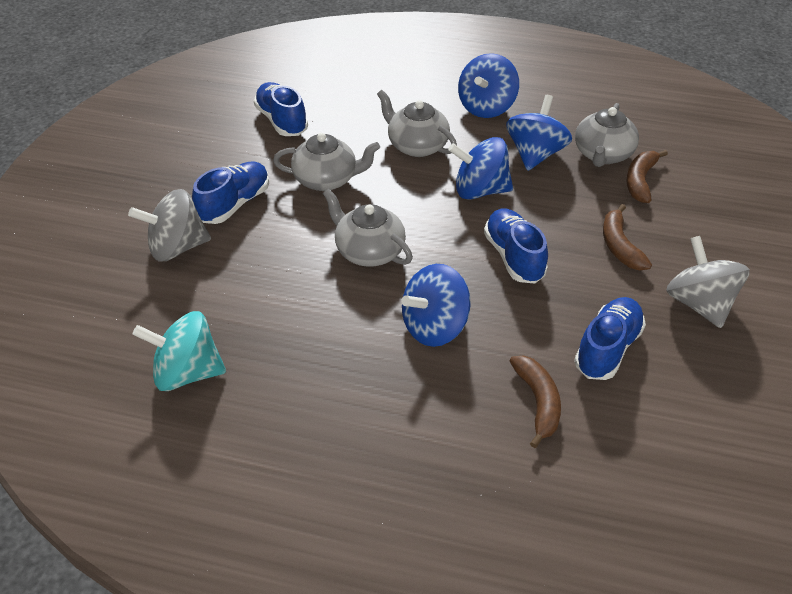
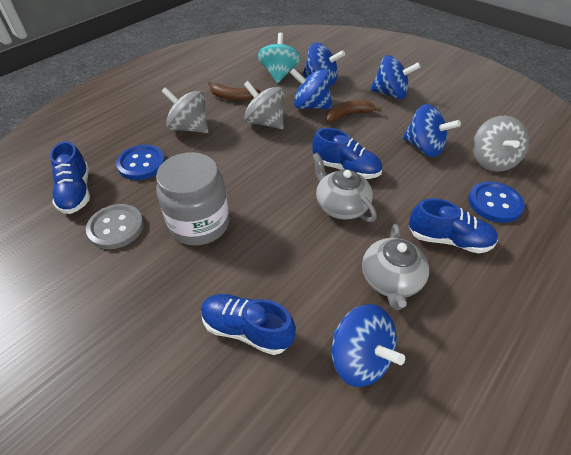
blue button: none = 0 -> [116,145,165,180] [468,181,525,223] = 2
blue spinning top: [401,264,471,347] [448,137,513,200] [458,53,519,118] [506,95,572,171] = 4 -> [290,68,332,109] [303,42,345,86] [332,304,405,387] [370,55,421,99] [402,104,461,157] = 5
brown banana: [510,355,561,448] [603,204,652,270] [626,150,668,203] = 3 -> [208,81,261,101] [326,100,382,122] = 2
grey button: none = 0 -> [86,204,144,249] = 1
grey jar: none = 0 -> [156,152,229,245] = 1
grey spinning top: [128,189,211,262] [666,236,750,328] = 2 -> [161,87,208,133] [244,81,284,129] [473,116,529,172] = 3
grey teapot: [273,133,380,191] [323,189,413,267] [377,90,457,157] [575,103,639,167] = 4 -> [312,152,377,222] [362,224,429,310] = 2

